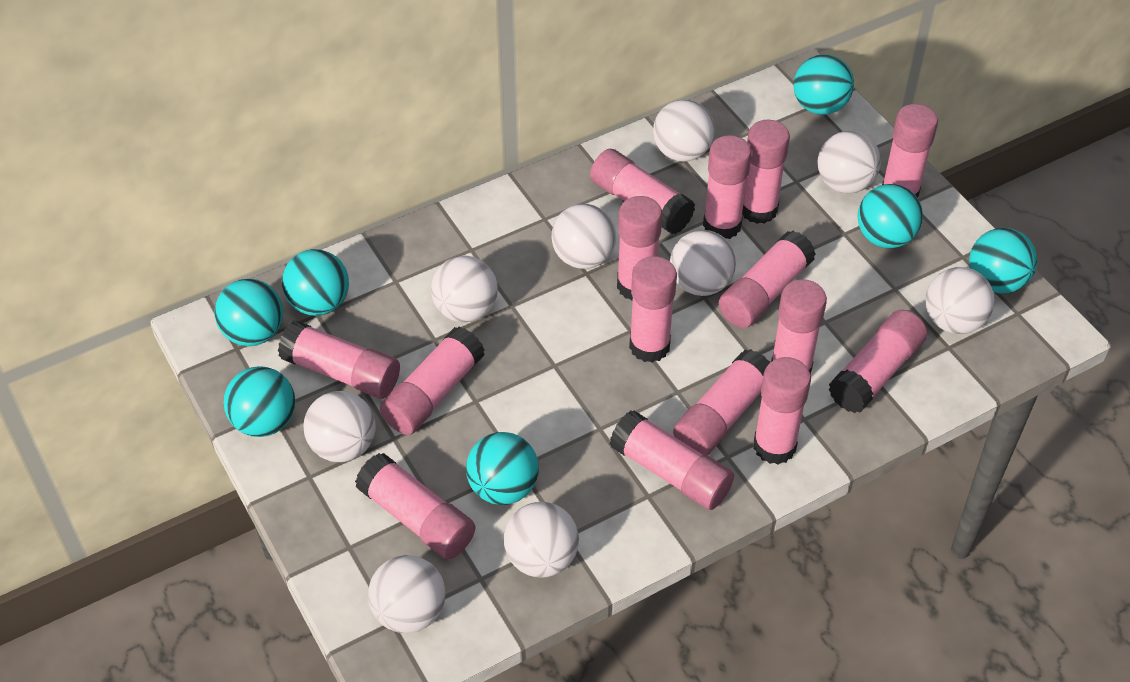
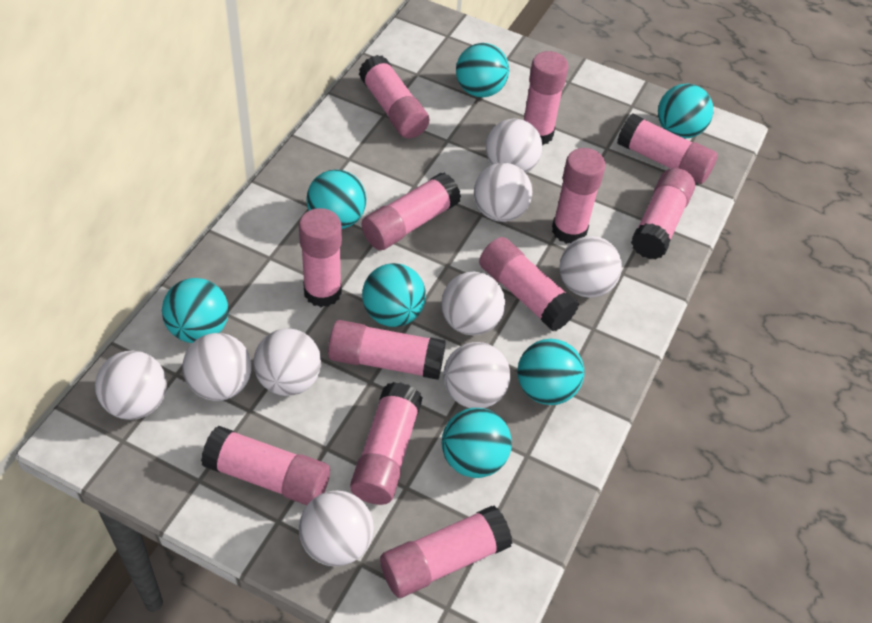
pink glue stick: [278,321,400,399] [355,453,475,559] [380,327,485,435] [590,149,695,234] [610,411,734,510] [617,196,662,301] [629,256,677,363] [673,349,770,455] [703,135,752,239] [719,231,816,328] [742,120,790,224] [753,357,811,464] [771,279,827,374] [828,310,928,413] [882,104,938,198] = 15 -> [201,426,330,505] [299,208,342,307] [328,320,446,380] [350,382,423,505] [359,55,429,139] [362,172,461,250] [380,506,513,598] [479,237,579,331] [524,51,568,146] [552,148,606,244] [617,114,718,184] [631,168,695,259] = 12

